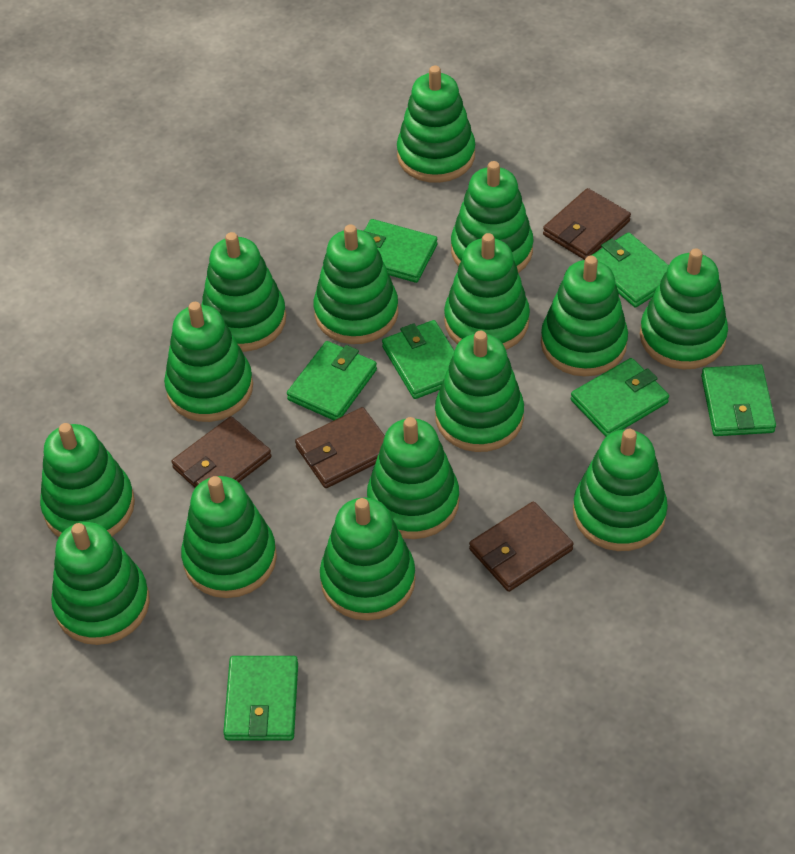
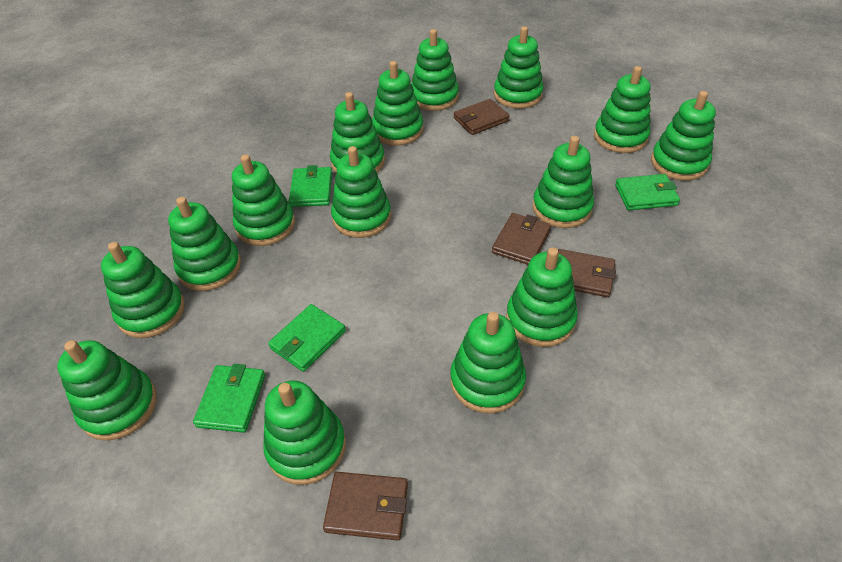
green wallet: [223,656,298,740] [287,341,377,420] [362,219,438,283] [382,320,454,399] [571,358,669,437] [590,232,669,308] [701,364,776,436] = 7 -> [193,364,265,433] [268,304,346,372] [289,165,332,207] [615,174,680,210] = 4

